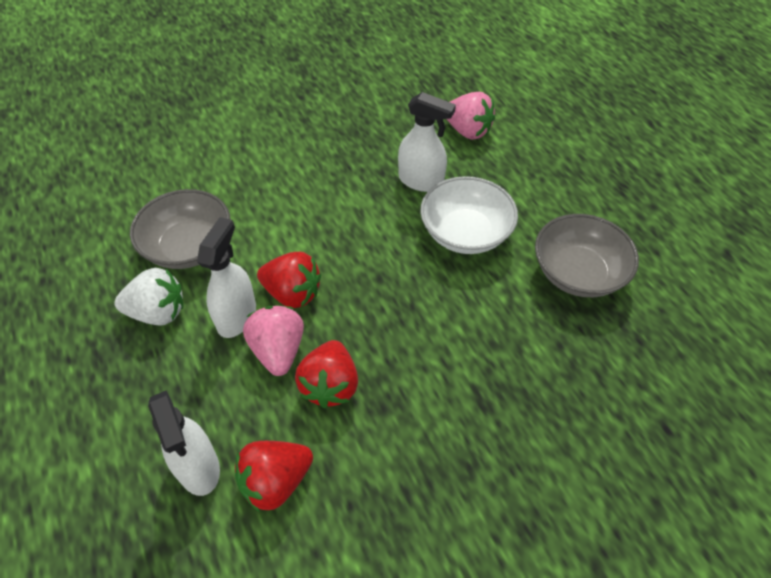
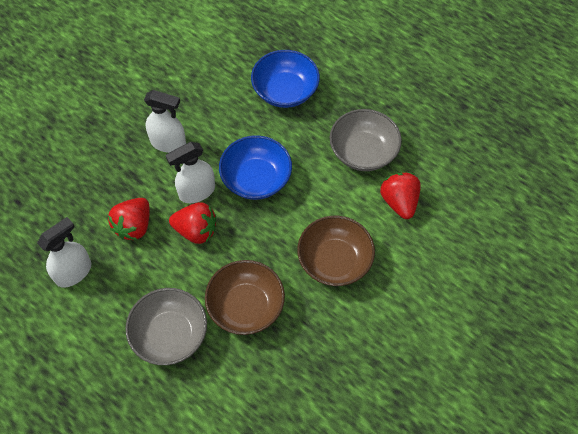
blue bowl: none = 0 -> [219,135,292,200] [251,50,320,108] = 2
brown bowl: none = 0 -> [205,260,285,335] [297,216,375,286] = 2
pink strawberry: [243,306,304,376] [447,92,495,140] = 2 -> none = 0
white bowl: [420,176,518,254] = 1 -> none = 0
white strawberry: [114,268,183,326] = 1 -> none = 0

